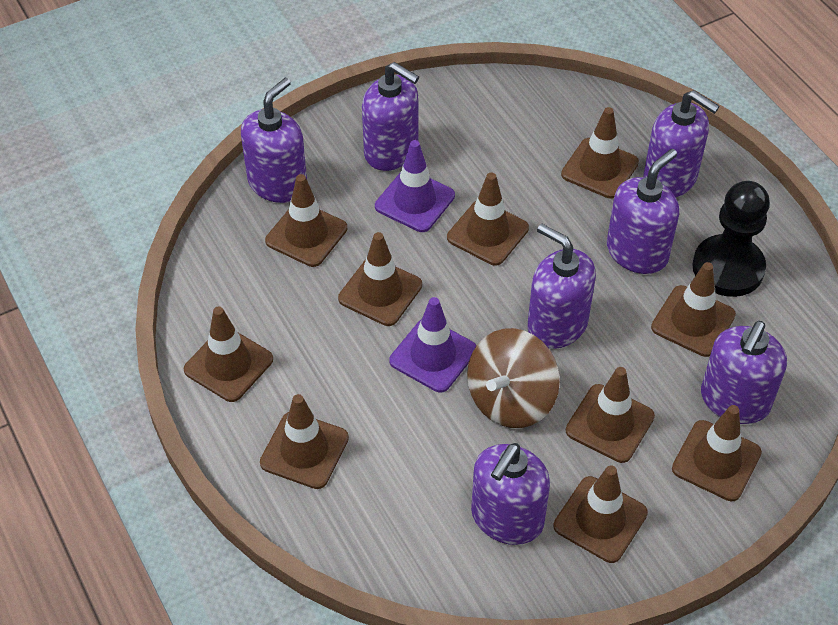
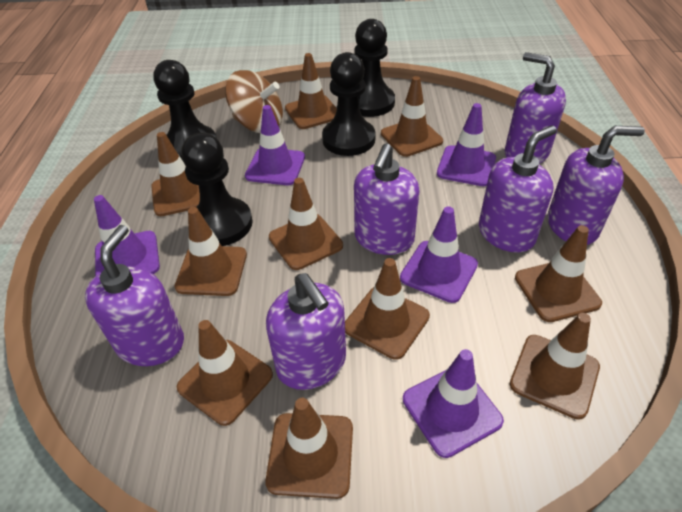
black pawn: [692,181,770,297] = 1 -> [153,60,216,161] [181,133,253,246] [322,52,375,156] [355,19,395,117] = 4
purple soap dispenser: [241,78,307,203] [362,62,419,171] [471,443,550,545] [528,224,596,349] [607,149,679,274] [643,90,720,197] [701,321,787,424] = 7 -> [85,225,184,366] [266,273,346,390] [354,144,420,255] [479,125,557,253] [505,52,566,164] [548,126,645,245] = 6
purple traffic cone: [375,140,455,232] [390,297,476,392] = 2 -> [94,195,160,276] [245,105,305,185] [400,207,478,303] [403,349,504,458] [437,103,496,186] = 5

